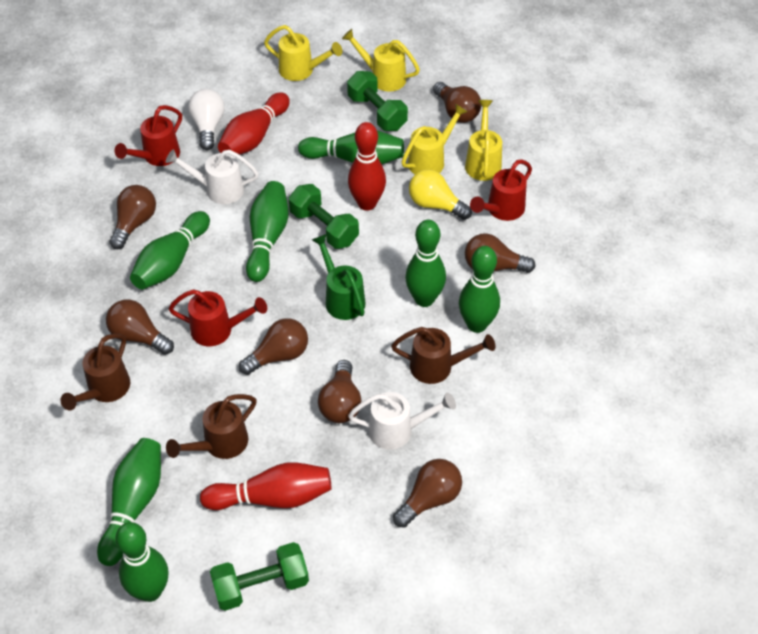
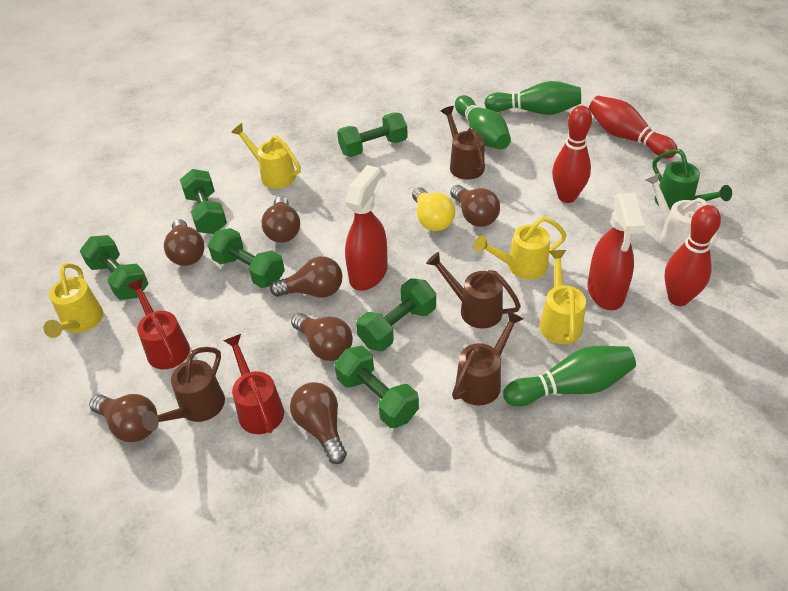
brown watering can: [60,334,130,410] [166,394,257,459] [391,327,495,384] = 3 -> [142,347,225,431] [426,252,521,329] [441,106,485,180] [452,310,524,406] = 4
green bowling pin: [97,438,161,566] [115,522,168,602] [130,211,210,289] [246,181,289,282] [298,130,404,164] [405,220,446,307] [459,246,500,333] = 7 -> [455,95,511,149] [484,81,581,115] [503,346,636,406] = 3
green dumbbell: [210,542,309,611] [289,184,359,249] [347,71,408,131] = 3 -> [80,235,148,300] [180,169,227,234] [208,228,285,288] [334,346,419,428] [337,112,408,157] [356,278,436,351] = 6
red spray bottle: none = 0 -> [345,165,388,291] [588,193,645,310] = 2
red watering can: [115,105,182,166] [169,289,267,346] [470,159,532,221] = 3 -> [127,279,190,369] [223,334,284,434] = 2
white light bulb: [188,89,225,150] = 1 -> none = 0
white watering can: [166,149,258,204] [348,392,456,450] = 2 -> [645,173,718,252] = 1

